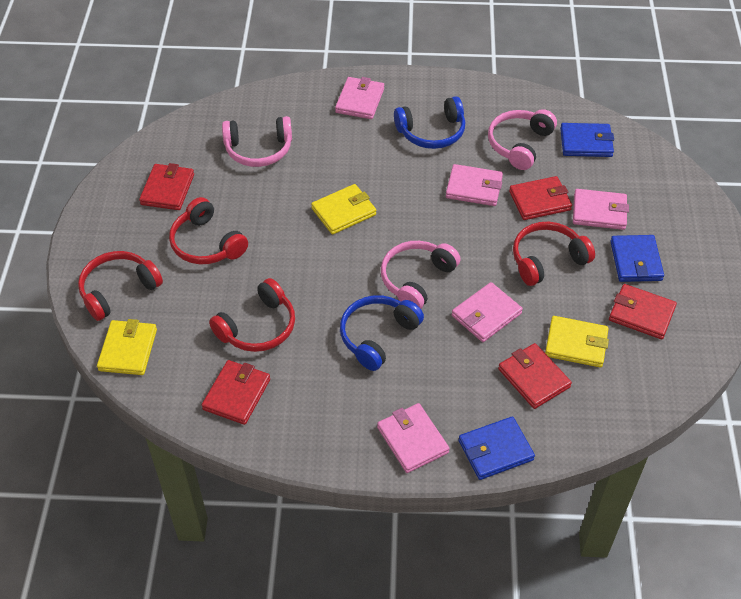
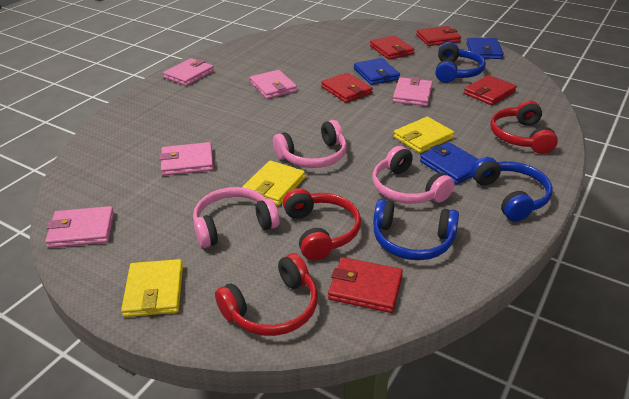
blue headphones: [340,295,424,371] [394,96,465,149] = 2 -> [373,199,459,260] [436,42,486,83] [471,157,553,222] = 3
red headphones: [78,251,163,321] [169,197,248,264] [209,278,295,352] [513,222,595,286] = 4 -> [215,253,318,336] [283,188,361,261] [490,100,558,154] = 3

